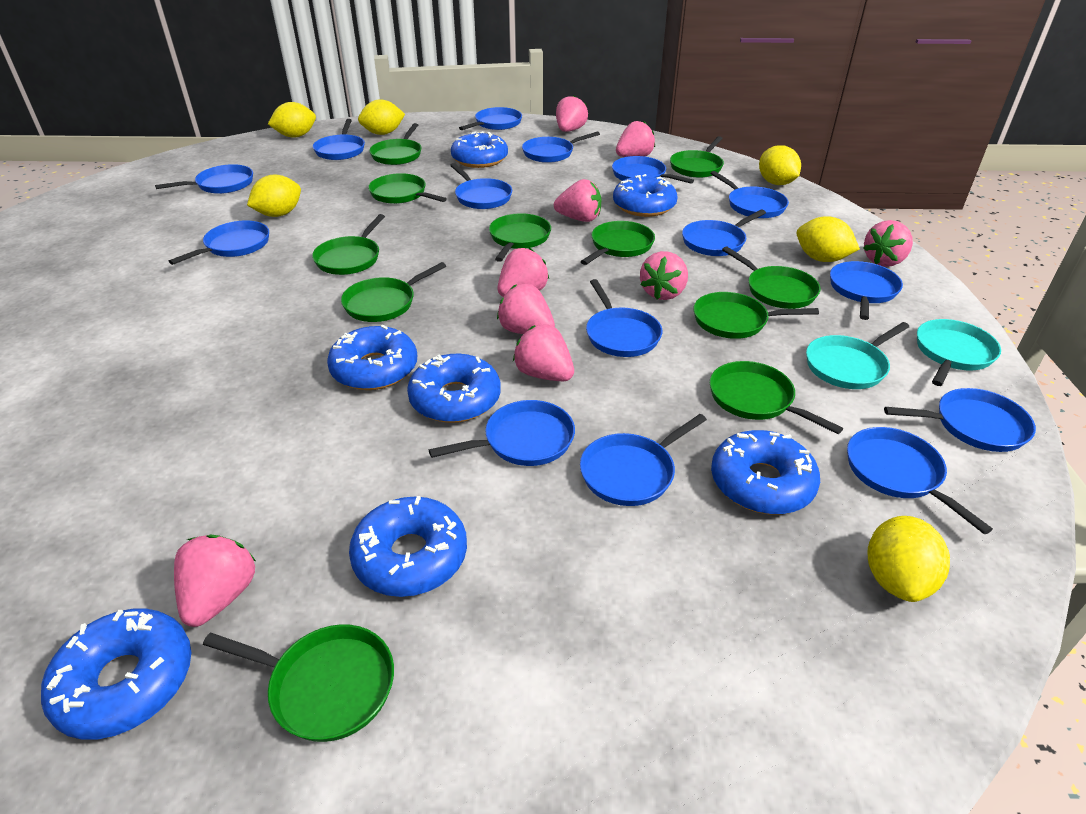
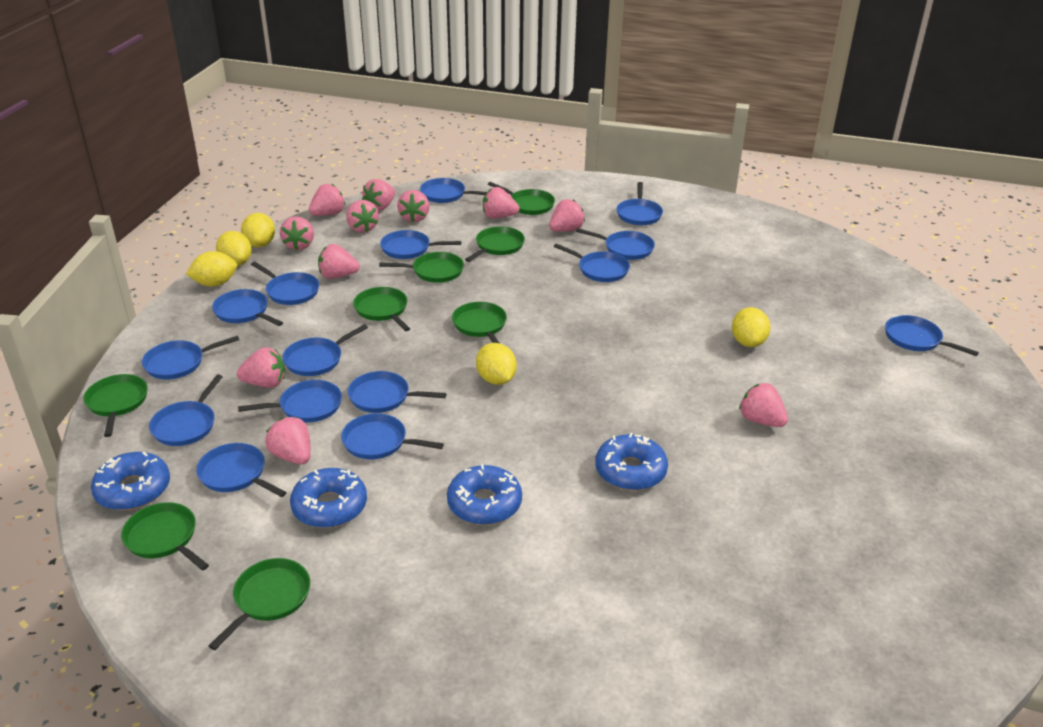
blue donut: [41,608,191,740] [327,325,417,390] [349,496,467,597] [407,354,501,423] [451,131,508,168] [613,174,678,217] [711,430,820,514] = 7 -> [91,452,170,510] [290,468,367,528] [447,464,522,525] [595,433,668,491] = 4
green pan: [203,624,394,742] [312,214,385,275] [341,262,446,322] [368,173,447,204] [369,123,422,165] [489,213,551,262] [580,221,655,265] [670,136,724,178] [693,292,819,339] [710,361,843,434] [722,246,821,309] = 11 -> [83,374,148,437] [121,502,209,571] [209,558,310,650] [353,287,410,331] [379,252,464,283] [452,302,507,343] [465,226,525,262] [488,182,555,215] = 8
pink strawberry: [174,535,256,627] [497,248,549,297] [497,284,555,334] [513,325,574,381] [554,179,601,222] [556,95,588,132] [616,121,655,157] [640,251,688,300] [863,220,913,267] = 9 -> [237,347,285,388] [265,417,311,464] [280,216,314,250] [309,184,345,216] [318,244,360,279] [346,200,379,233] [362,179,395,211] [397,190,430,222] [483,187,519,219] [549,199,585,232] [739,383,788,427] = 11
turquoise pan: [806,322,909,389] [917,319,1001,386] = 2 -> none = 0
yellow lemon: [247,174,301,217] [268,102,316,138] [358,99,405,135] [759,145,801,185] [797,216,860,262] [868,516,950,602] = 6 -> [186,251,237,287] [216,231,252,266] [241,213,275,247] [476,343,517,385] [732,307,771,347] = 5

